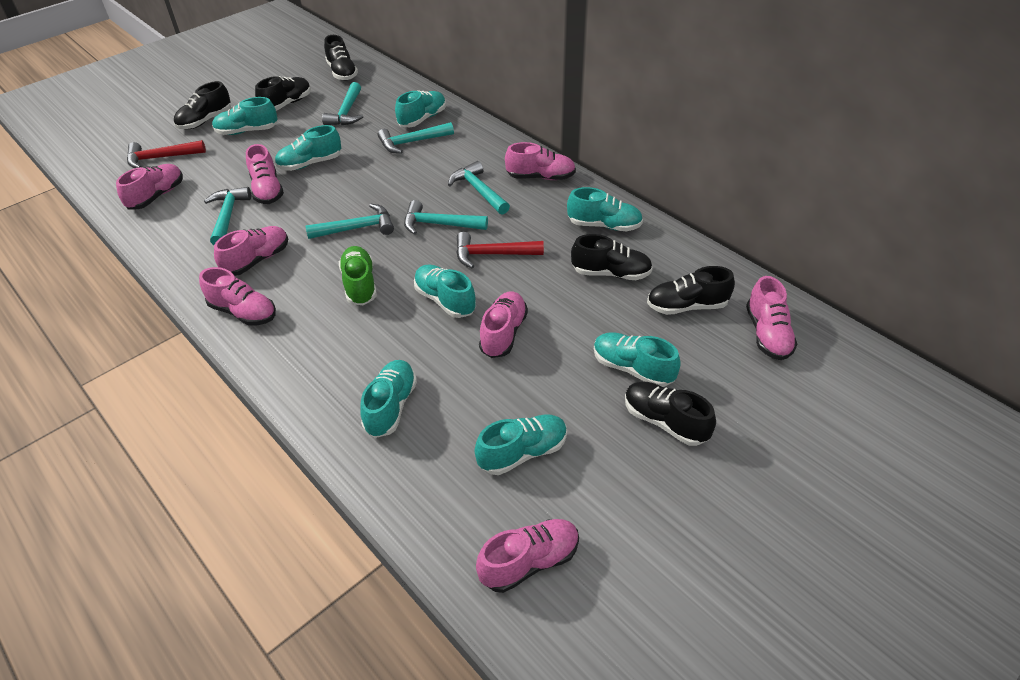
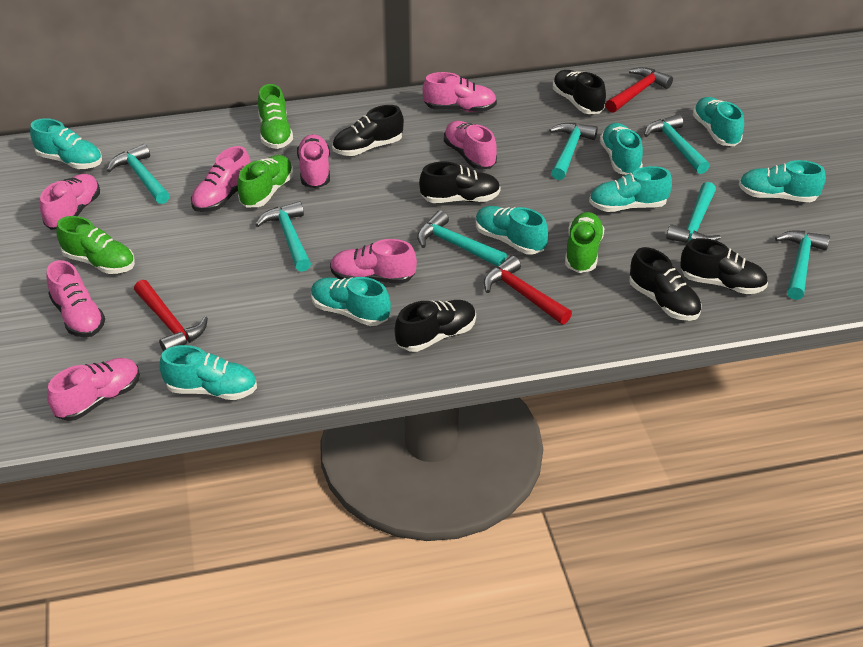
green shoe: [339,246,377,305] = 1 -> [57,216,135,274] [238,155,293,207] [258,84,293,149] [565,212,605,273] = 4
red hammer: [127,140,206,168] [456,232,544,268] = 2 -> [134,280,208,351] [484,256,572,324] [606,67,673,113] = 3
turquoise hammer: [204,187,251,245] [305,204,394,239] [322,82,363,125] [378,122,454,154] [404,200,488,235] [448,161,510,215] = 6 -> [107,144,170,204] [256,201,311,272] [417,210,507,267] [549,123,598,180] [644,114,710,174] [666,182,721,243] [775,230,830,300] = 7

